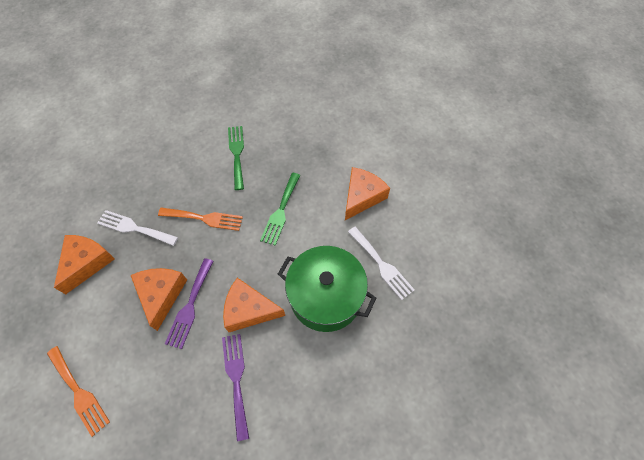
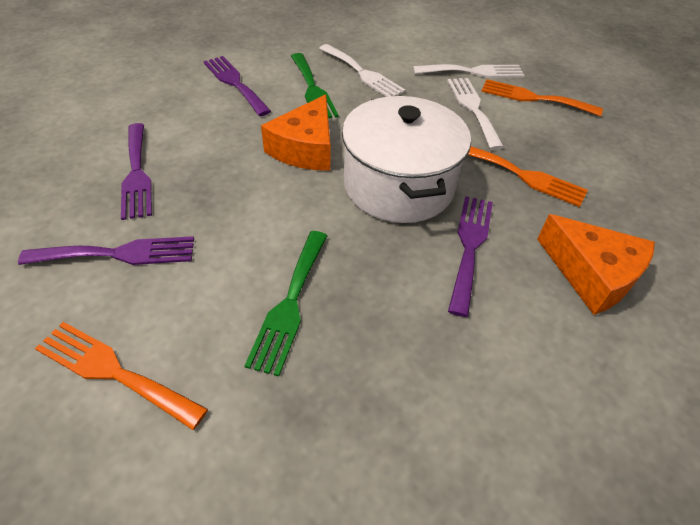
green pot: [278,246,376,332] = 1 -> none = 0
orange cheese: [54,235,115,294] [131,268,187,331] [223,278,285,332] [345,167,390,220] = 4 -> [261,95,330,171] [537,214,655,315] = 2
orange fork: [47,346,110,437] [158,208,243,231] = 2 -> [35,322,208,430] [468,146,588,207] [481,79,603,116] = 3
purple fork: [165,258,213,349] [222,334,249,441] = 2 -> [18,236,194,265] [121,123,152,220] [203,56,271,116] [448,196,493,317] = 4
white fork: [97,210,178,246] [348,227,415,300] = 2 -> [319,44,406,97] [413,64,525,78] [447,78,504,150] = 3
white pot: none = 0 -> [342,96,471,223] = 1

